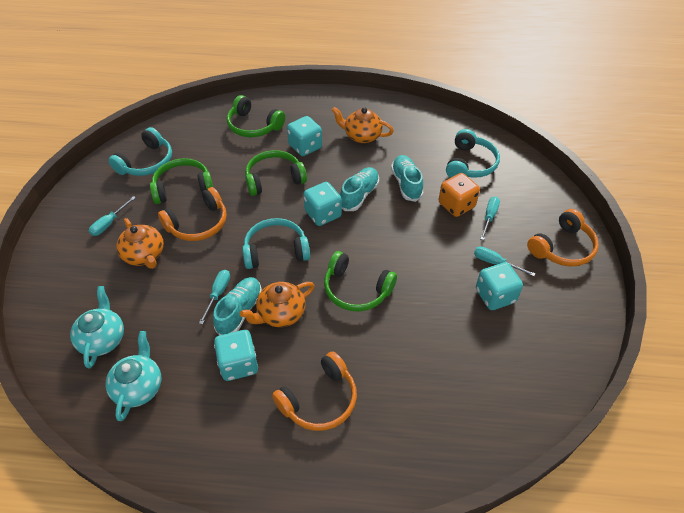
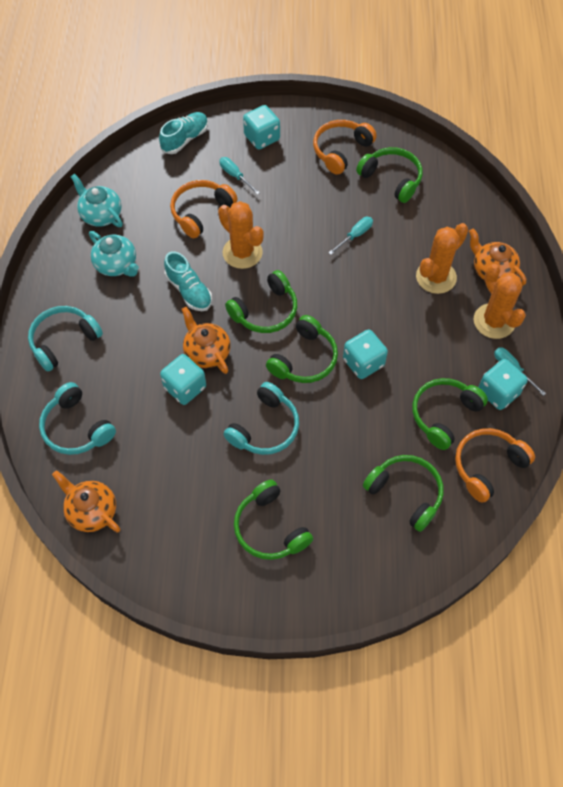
green headphones: [150,158,213,204] [227,95,285,137] [245,150,307,196] [324,251,397,311] = 4 -> [225,270,297,333] [234,479,313,560] [266,315,338,383] [356,147,423,203] [363,455,444,532] [412,378,488,450] = 6
orange cactus: none = 0 -> [218,201,264,269] [416,223,468,294] [473,264,526,339] = 3
orange dice: [438,173,480,217] = 1 -> none = 0
turquoise screwdriver: [89,196,136,236] [199,270,230,325] [474,246,535,276] [480,196,500,240] = 4 -> [219,157,260,195] [328,217,373,255] [494,347,546,396] = 3
turquoise shoe: [213,277,262,335] [340,167,379,211] [391,155,424,202] = 3 -> [159,112,208,154] [164,251,212,311] = 2

